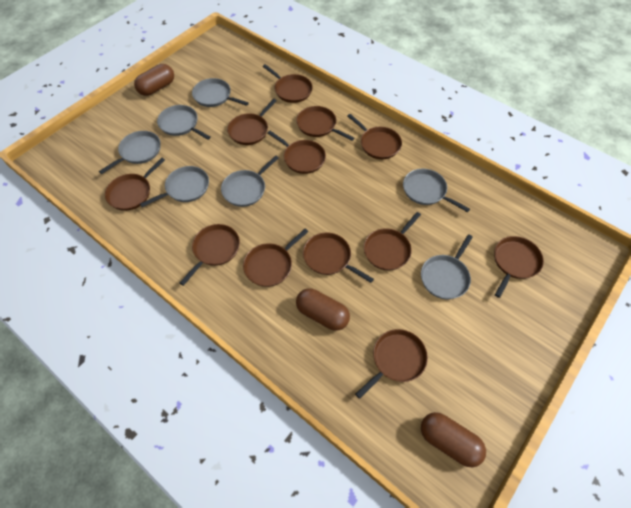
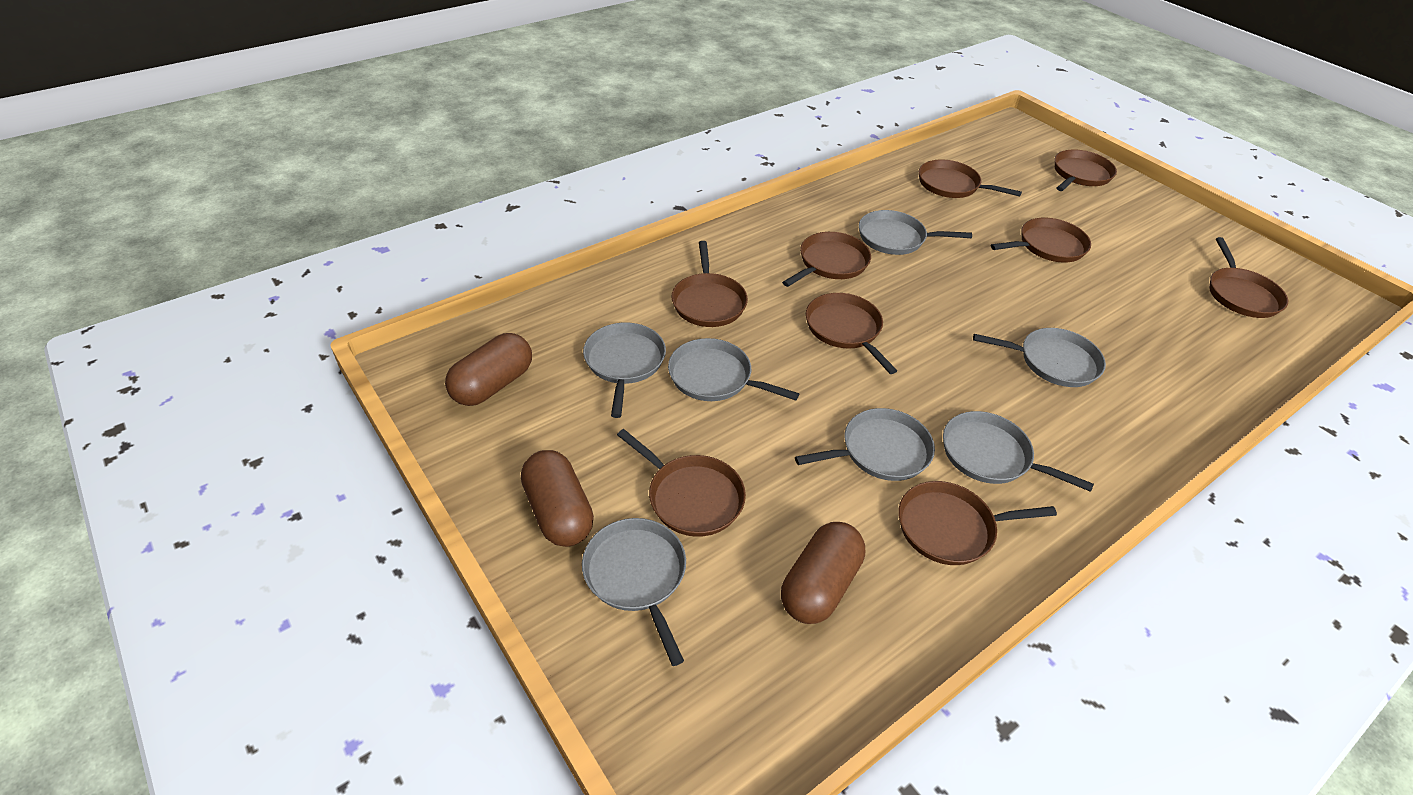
brown pan: [105,158,165,211] [180,224,240,286] [227,99,277,145] [243,228,309,287] [263,64,313,103] [267,131,326,174] [296,106,354,141] [303,232,374,283] [347,114,402,159] [355,329,428,399] [364,212,421,271] [494,236,544,298] = 12 -> [617,429,746,537] [672,241,748,327] [782,232,871,287] [806,293,897,374] [899,481,1057,565] [919,160,1022,198] [991,218,1091,263] [1054,150,1117,191] [1209,237,1288,318] = 9

